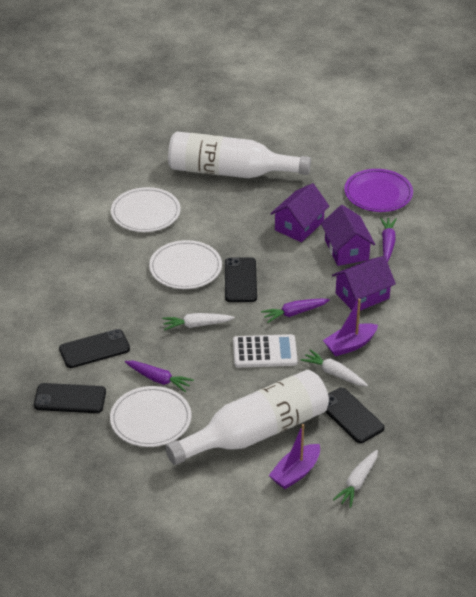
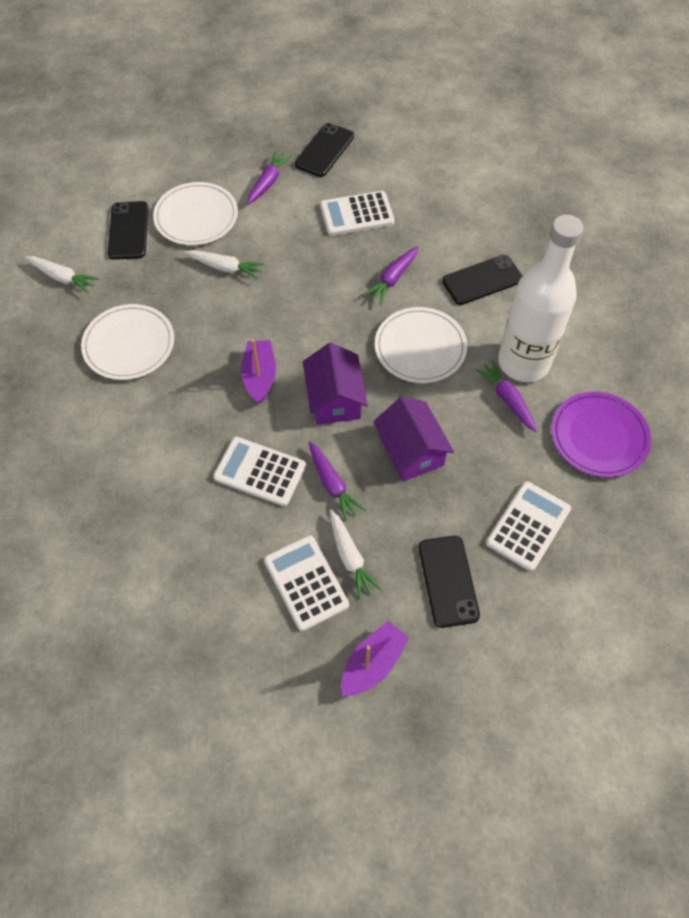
purple carrot: [125,361,194,392] [261,299,330,323] [380,218,397,262] = 3 -> [247,150,292,205] [309,442,366,522] [364,246,418,304] [476,360,537,432] = 4
purple house: [270,183,329,242] [321,205,375,266] [332,256,396,311] = 3 -> [303,343,368,424] [373,396,454,482] = 2
white bottle: [165,370,329,465] [168,131,311,178] = 2 -> [498,215,583,382] = 1
white calculator: [233,334,298,368] = 1 -> [213,437,306,506] [264,535,349,631] [320,191,395,236] [486,481,571,571] = 4

